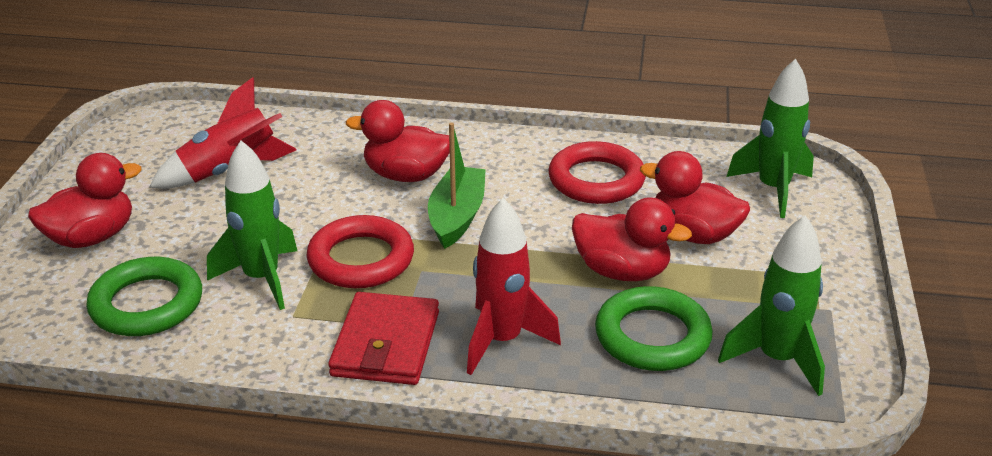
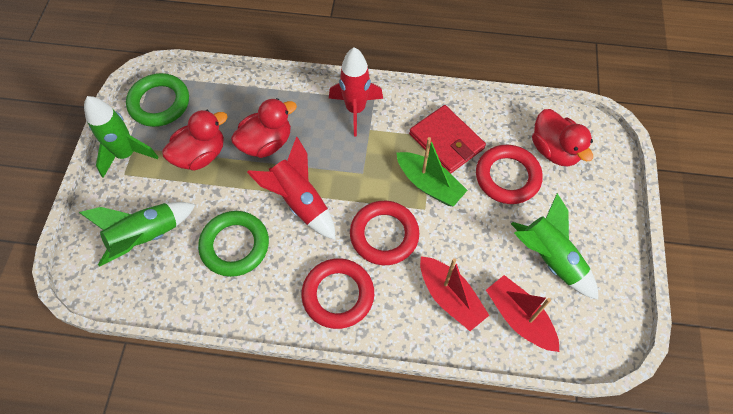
red boat: none = 0 -> [420,257,489,331] [486,275,559,352] = 2
red duck: [28,153,142,248] [346,100,450,182] [572,197,692,281] [640,151,750,244] = 4 -> [162,110,227,171] [231,98,297,158] [532,109,593,167] = 3
red ring: [307,215,414,288] [548,141,646,204] = 2 -> [301,258,374,329] [350,201,419,265] [476,145,543,204] = 3

